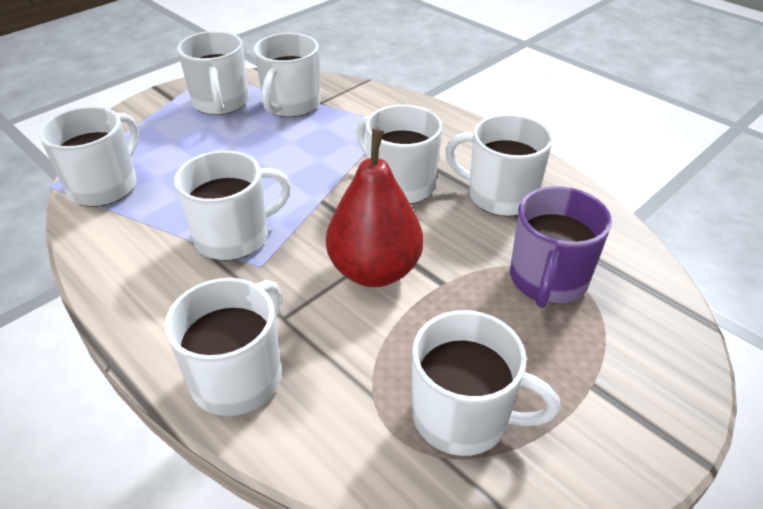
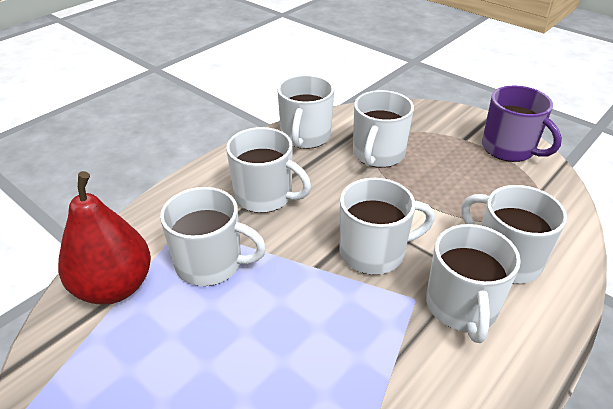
white mug: [39,106,139,207] [165,278,281,416] [174,151,291,261] [177,31,249,115] [254,33,320,117] [356,105,443,204] [412,310,560,456] [445,114,553,216] = 8 -> [160,187,266,286] [226,127,311,213] [277,75,334,149] [340,178,435,275] [353,90,414,168] [426,224,521,343] [461,185,567,284] = 7

